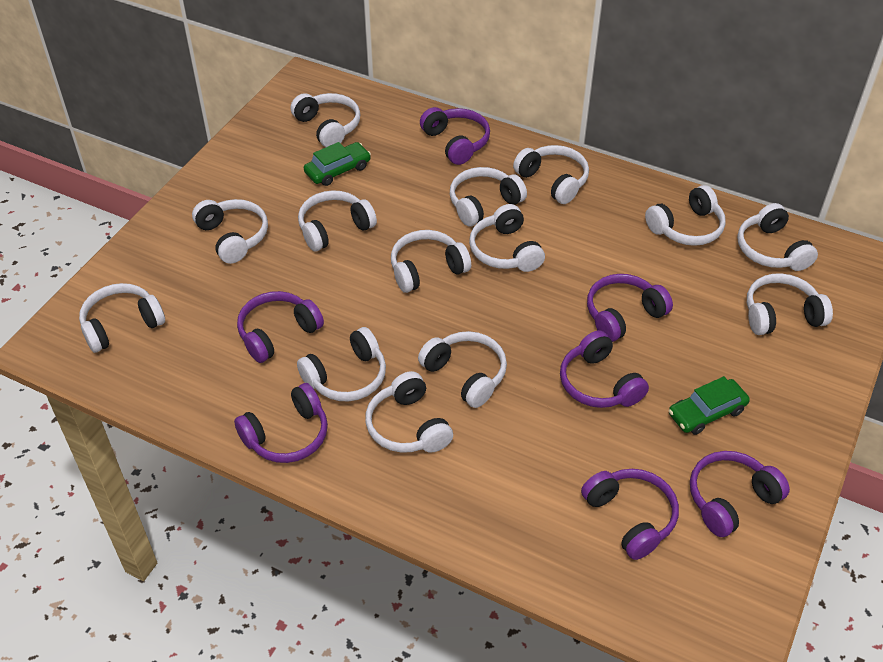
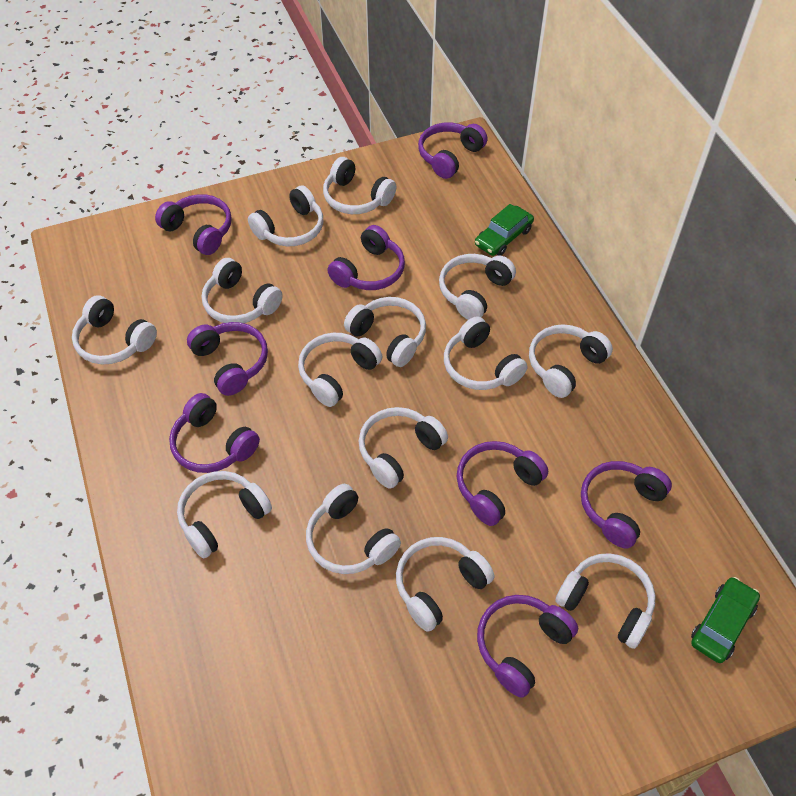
purple headphones: [234,383,328,463] [237,291,324,363] [420,107,490,165] [560,330,649,408] [581,469,679,560] [587,274,673,342] [690,451,790,537] = 7 -> [155,194,232,255] [169,393,260,473] [187,322,268,396] [327,225,405,290] [418,123,488,179] [457,441,548,526] [477,595,578,698] [581,461,672,548] = 8

